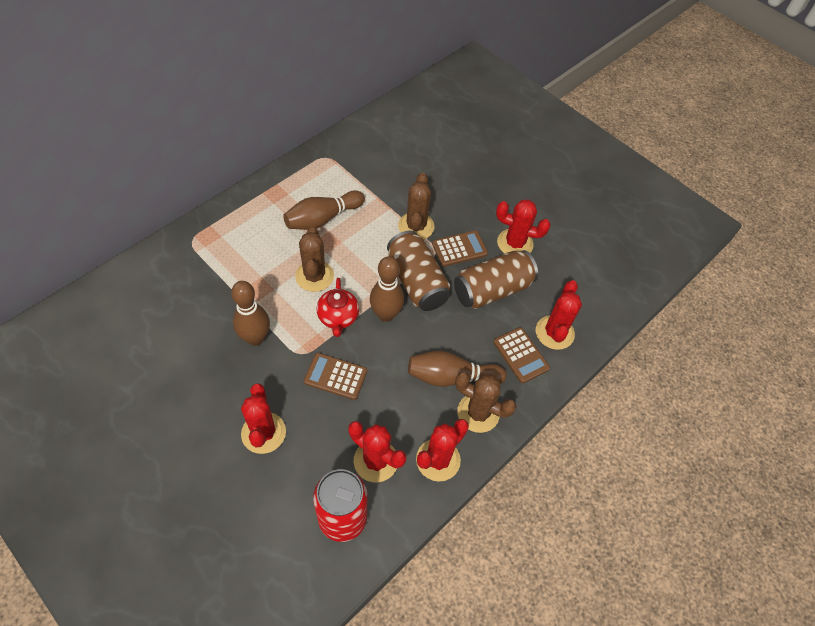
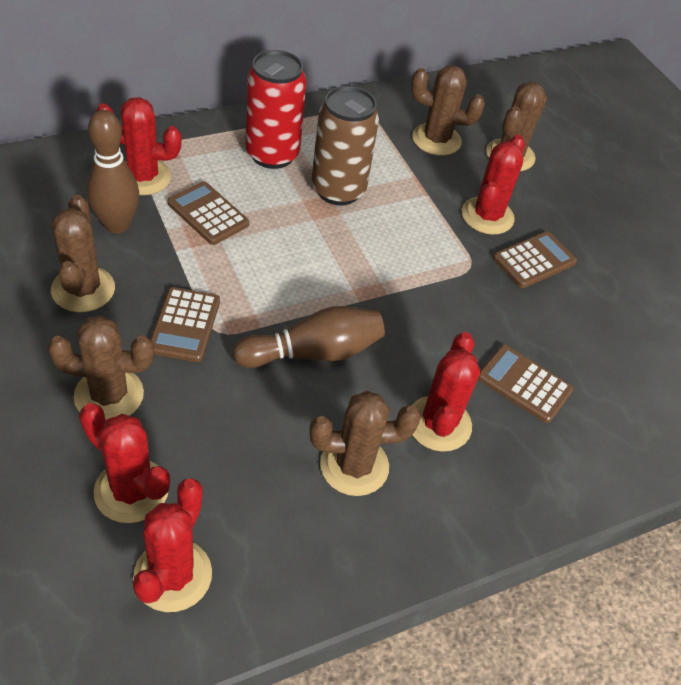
brown bowling pin: [231,281,270,346] [283,190,365,230] [370,256,404,322] [408,351,507,387] = 4 -> [87,110,139,234] [233,306,385,368] = 2
brown cactus: [295,227,334,292] [398,173,434,239] [455,372,517,433] = 3 -> [48,315,154,420] [51,195,115,312] [310,391,421,496] [411,65,485,156] [486,82,547,171] = 5
brown calculator: [304,353,367,400] [432,230,488,267] [493,327,550,383] = 3 -> [150,287,220,362] [168,181,249,245] [478,345,573,423] [493,231,577,288] = 4
brown can: [387,231,450,311] [454,250,538,309] = 2 -> [312,86,379,206] = 1
red teapot: [316,278,359,337] = 1 -> none = 0

